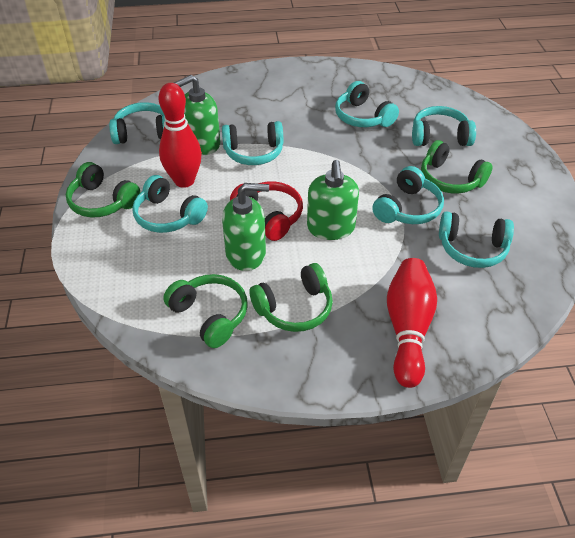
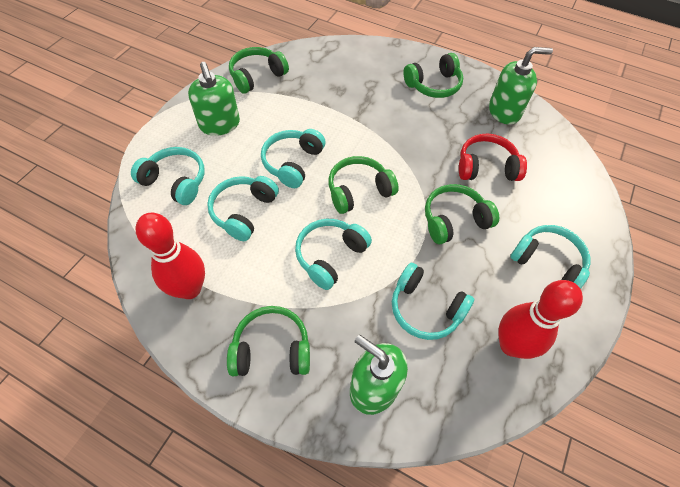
green headphones: [66,162,140,218] [163,274,248,348] [249,263,333,332] [421,140,493,194] = 4 -> [227,306,310,376] [229,47,289,94] [328,156,399,214] [403,53,463,98] [425,184,499,244] = 5
turquoise headphones: [109,102,165,144] [132,175,208,233] [222,121,283,165] [335,81,399,127] [372,166,444,224] [412,106,476,146] [439,211,514,268] = 7 -> [131,147,205,205] [207,176,279,241] [261,129,326,188] [295,219,372,290] [392,263,474,340] [510,225,590,289] = 6

